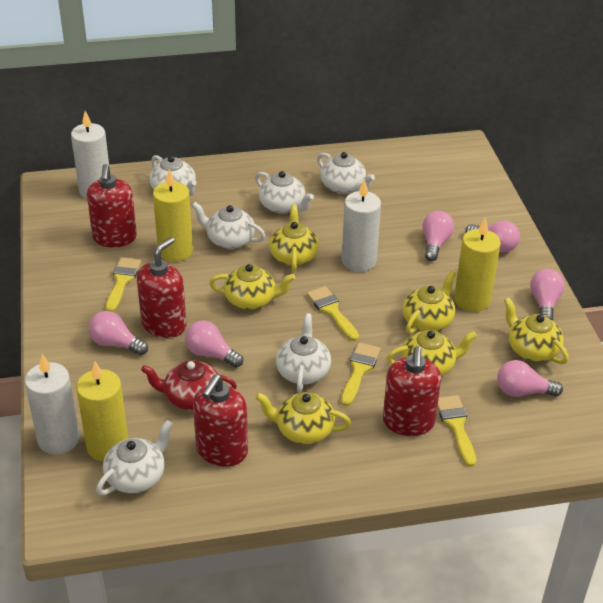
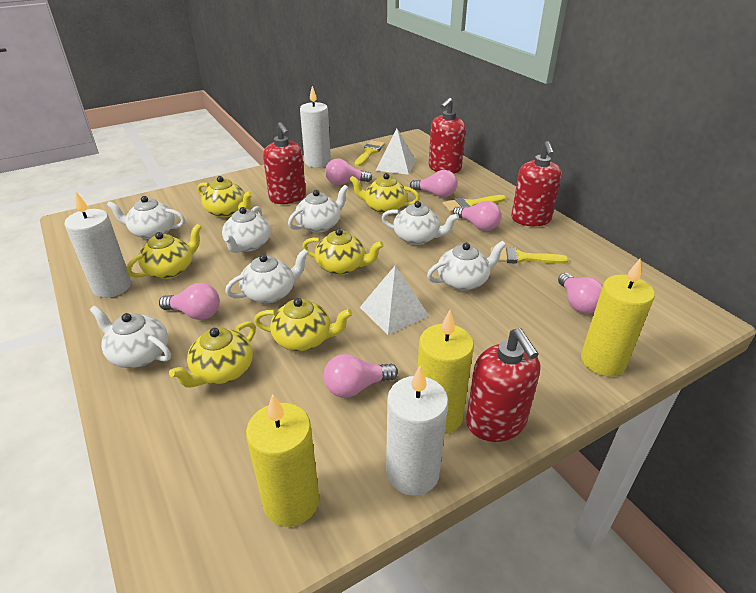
red teapot: [141,360,237,411] = 1 -> none = 0
white pyramid: none = 0 -> [360,265,429,335] [375,129,416,175] = 2
white teapot: [96,420,173,495] [149,155,197,196] [192,202,265,249] [255,171,314,214] [276,313,331,392] [317,152,375,194] = 6 -> [90,306,171,368] [106,196,185,239] [222,206,271,253] [225,249,309,303] [288,185,348,233] [382,201,459,245] [427,241,506,291] = 7
yellow brush: [106,257,141,312] [307,286,359,341] [341,342,381,406] [438,395,476,467] = 4 -> [355,140,385,166] [443,195,506,213] [490,247,569,264] = 3

